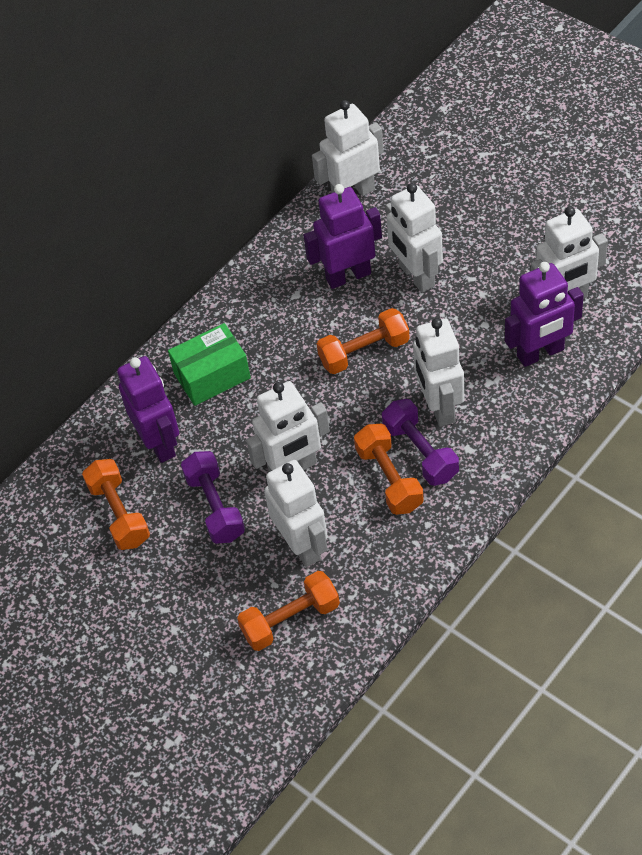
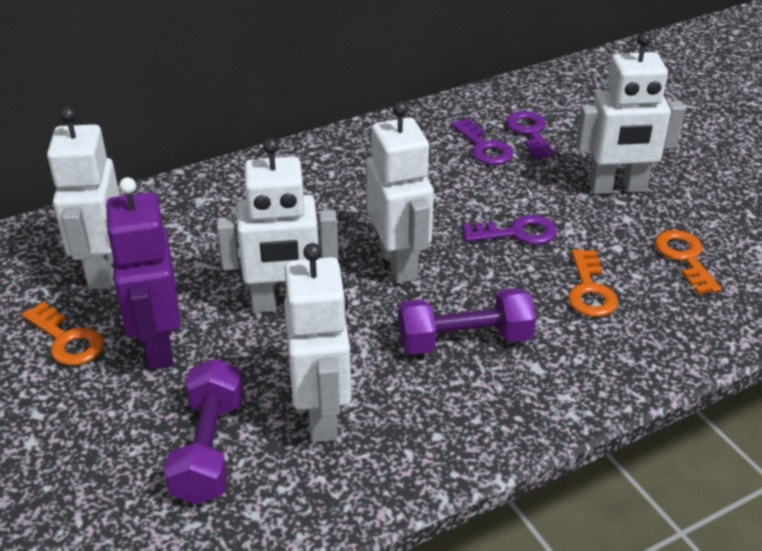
green box: [168,323,251,406] = 1 -> none = 0
orange dumbbell: [82,459,150,550] [237,571,340,651] [317,308,410,374] [354,424,424,515] = 4 -> none = 0
orange key: none = 0 -> [22,302,104,366] [568,249,618,317] [655,230,721,294] = 3
purple key: none = 0 -> [451,118,513,165] [463,215,557,245] [506,111,555,159] = 3
purple robot: [117,356,179,463] [303,184,382,289] [505,262,584,367] = 3 -> [105,177,180,370] = 1
white robot: [246,381,330,472] [264,460,328,567] [312,100,384,196] [386,183,443,293] [413,318,464,427] [531,206,608,298] = 6 -> [47,107,120,290] [217,138,338,313] [284,243,352,442] [366,101,434,284] [576,33,685,194] = 5

